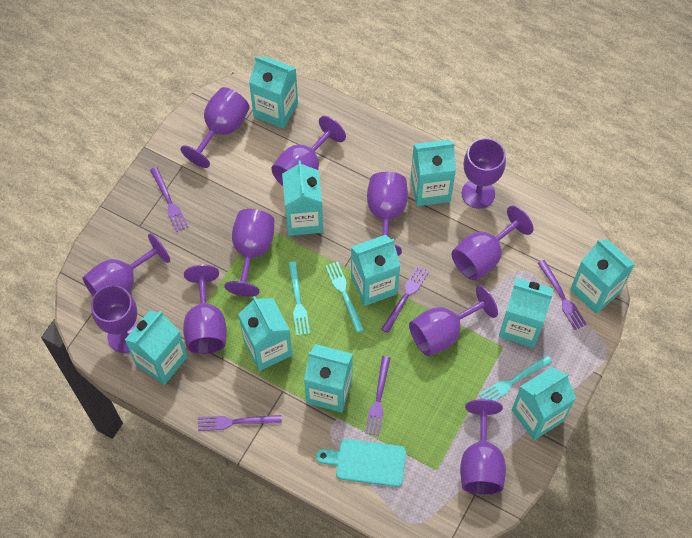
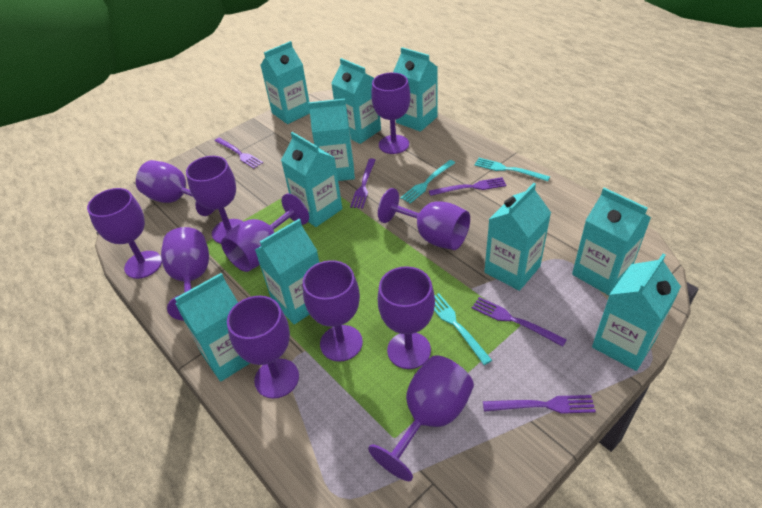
turquoise cutting board: [316,439,406,487] = 1 -> none = 0

